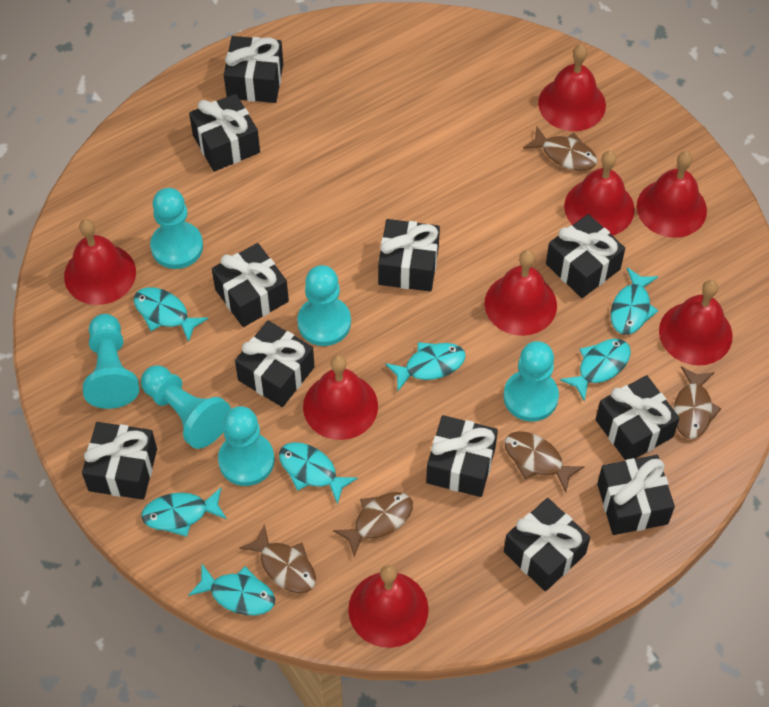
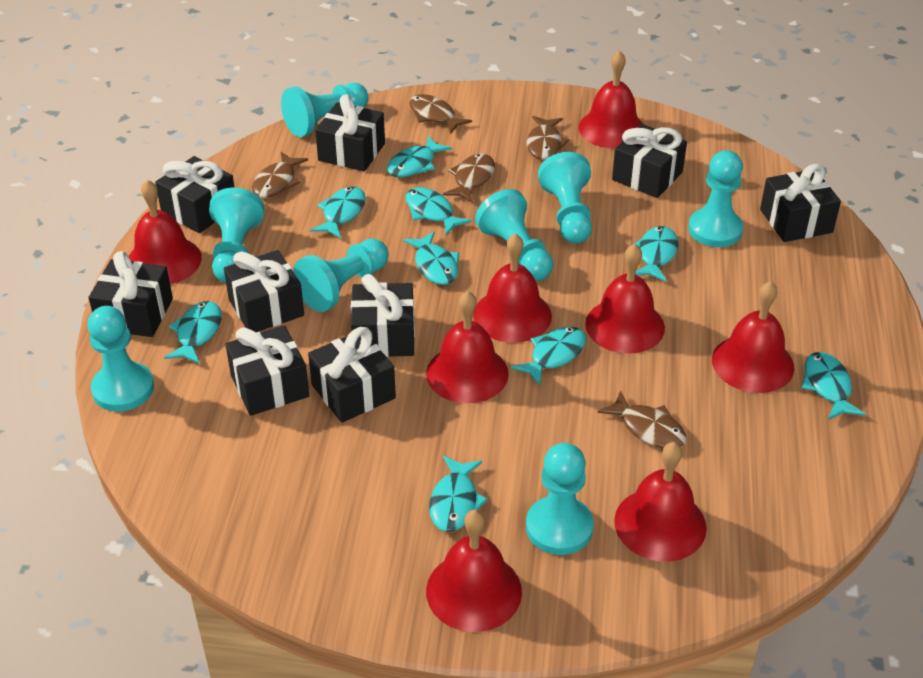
black gift: [82,422,157,500] [189,94,260,171] [212,243,289,327] [224,36,283,103] [235,321,315,407] [378,219,440,292] [426,415,498,497] [504,498,590,591] [546,214,625,298] [596,375,680,460] [597,455,675,535] = 11 -> [89,251,173,337] [155,156,235,233] [224,250,304,332] [226,325,309,416] [308,327,396,423] [315,94,385,171] [351,274,415,357] [612,124,687,198] [760,164,841,242] = 9
turquoise fish: [134,287,208,342] [141,488,227,537] [188,564,275,615] [279,442,358,505] [385,342,466,391] [560,339,631,402] [611,267,658,335] = 7 -> [164,301,222,364] [310,187,366,239] [387,136,452,177] [403,231,459,285] [405,187,472,235] [429,456,488,532] [511,327,586,386] [634,226,679,282] [802,352,865,420] = 9
turquoise pawn: [83,314,139,409] [141,365,231,449] [150,188,203,269] [218,406,275,486] [297,265,351,346] [503,341,559,421] = 6 -> [87,306,154,412] [209,188,265,283] [281,83,368,137] [293,238,389,312] [475,189,553,281] [526,443,594,555] [538,152,592,244] [688,150,743,247] = 8

